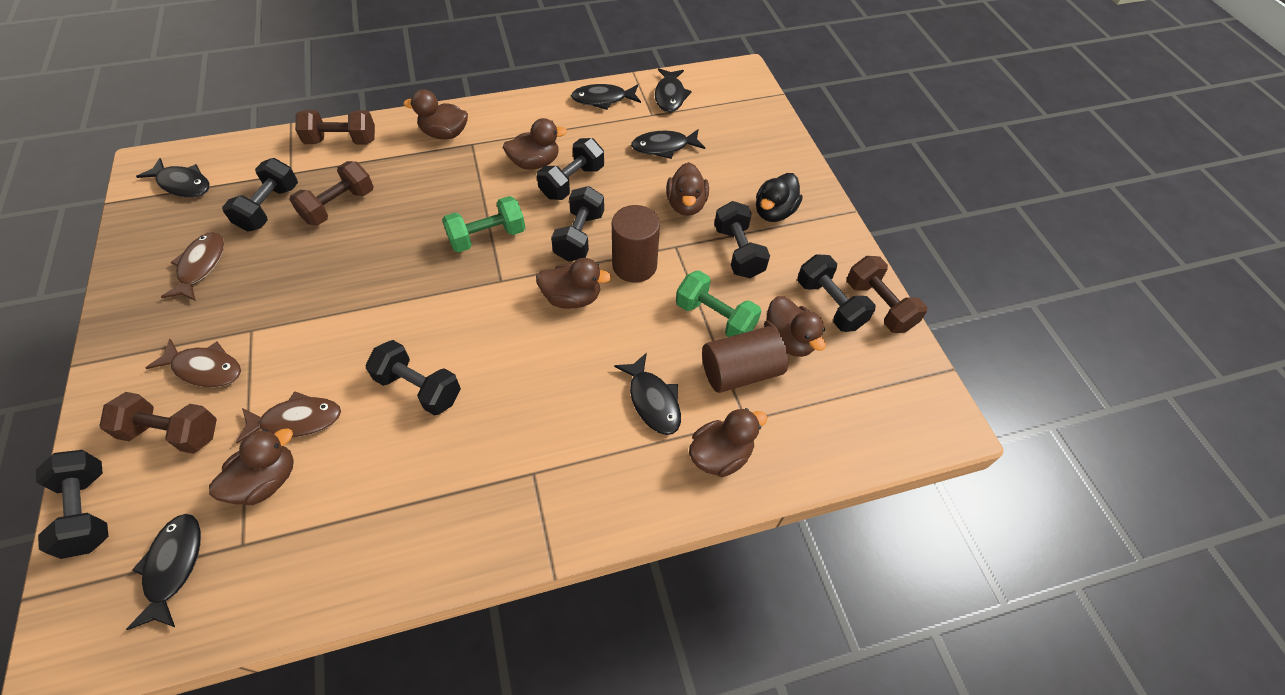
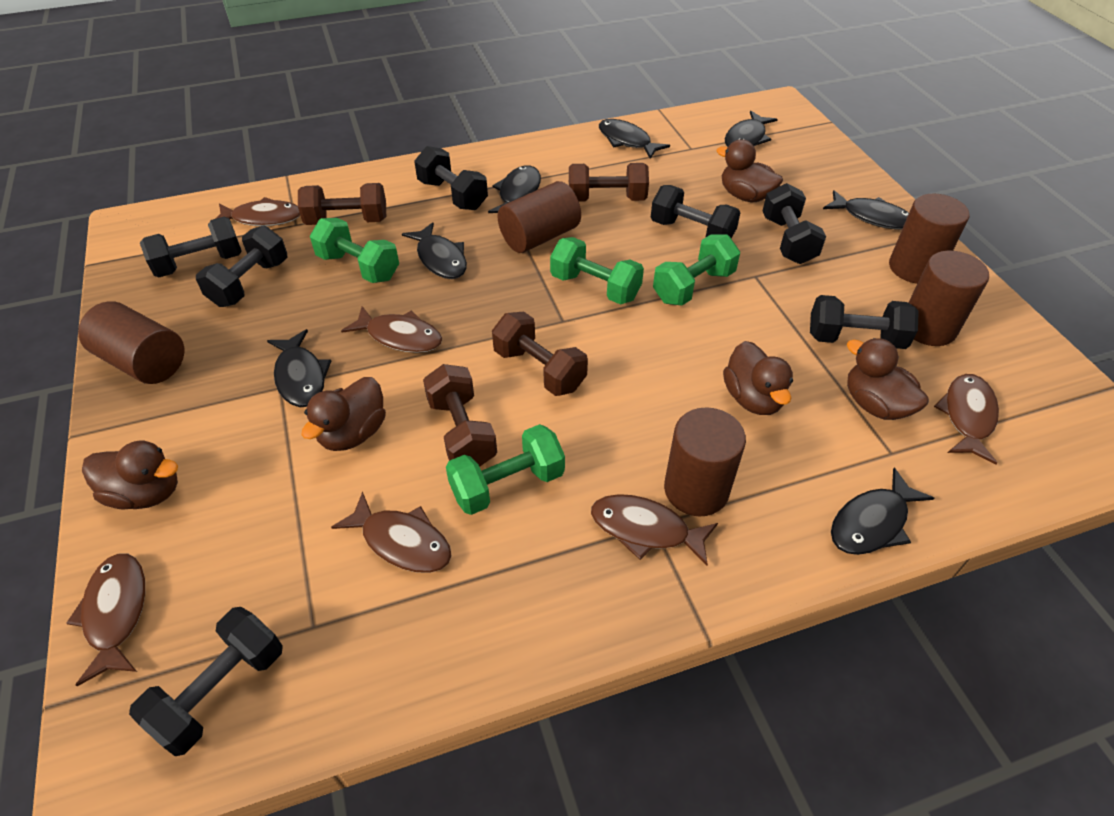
black duck: [756,173,803,222] = 1 -> none = 0
black fish: [126,514,201,630] [136,158,210,197] [571,84,641,110] [614,353,681,435] [631,129,705,159] [655,68,692,112] = 6 -> [267,329,331,407] [402,222,467,279] [488,165,541,213] [599,119,670,159] [725,111,778,147] [823,190,909,229] [831,468,934,555] = 7
brown cylinder: [612,205,660,283] [702,326,788,393] = 2 -> [78,301,184,384] [498,181,581,253] [664,407,746,516] [889,194,969,284] [908,251,989,346] = 5
brown duck: [209,429,294,505] [403,89,468,139] [503,118,567,170] [536,258,612,309] [666,162,709,216] [689,408,768,477] [764,296,826,357] = 7 -> [82,440,178,509] [301,377,386,451] [716,139,783,202] [723,341,793,415] [847,338,929,420] = 5
brown fish: [146,339,241,387] [161,232,224,301] [236,391,341,443] = 3 -> [66,553,145,686] [215,197,300,226] [331,492,452,573] [341,306,442,353] [591,494,718,566] [934,374,999,465] = 6
green dumbbell: [442,196,525,253] [676,270,761,337] = 2 -> [310,218,399,283] [446,424,565,515] [550,237,644,305] [653,235,740,306] = 4

